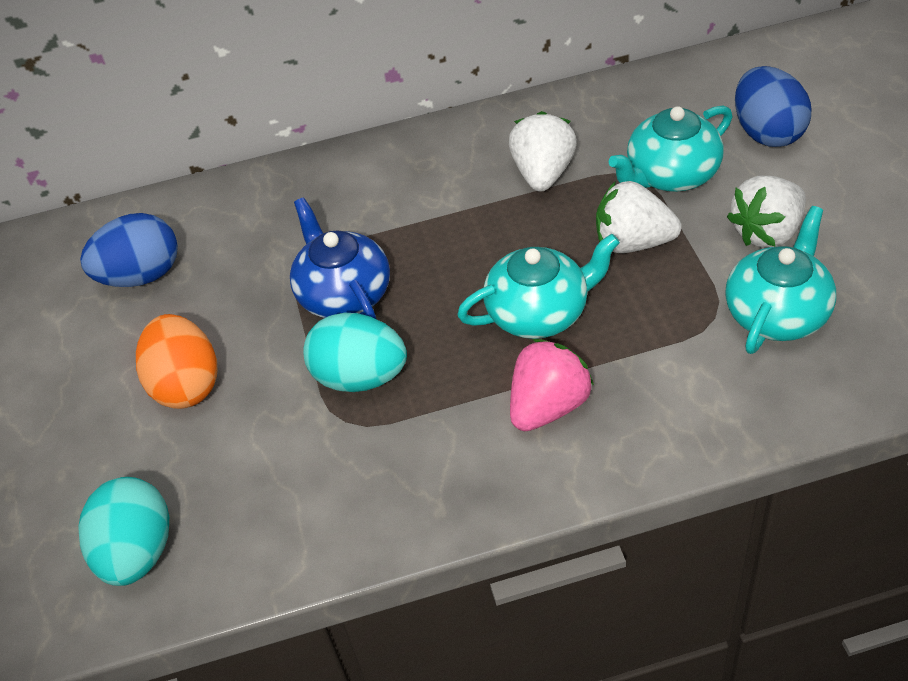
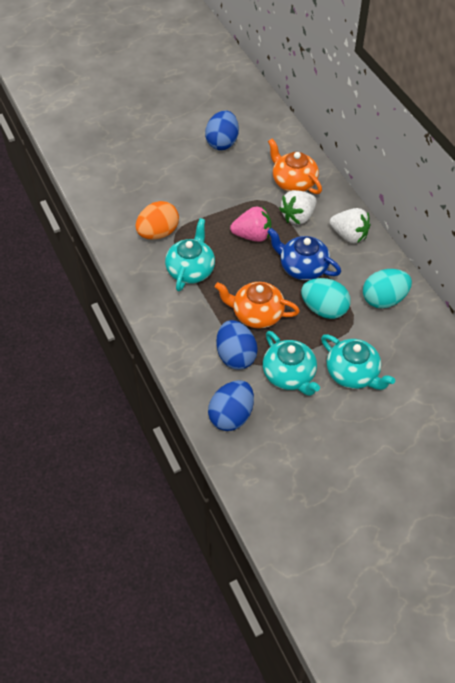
blue egg: [80,213,178,287] [735,66,811,147] = 2 -> [205,110,239,150] [208,380,254,431] [216,320,258,370] = 3
orange teapot: none = 0 -> [215,282,300,329] [268,138,322,194] = 2
white strawberry: [509,111,577,192] [596,181,681,253] [727,176,806,248] = 3 -> [279,190,317,225] [330,208,370,244] = 2

